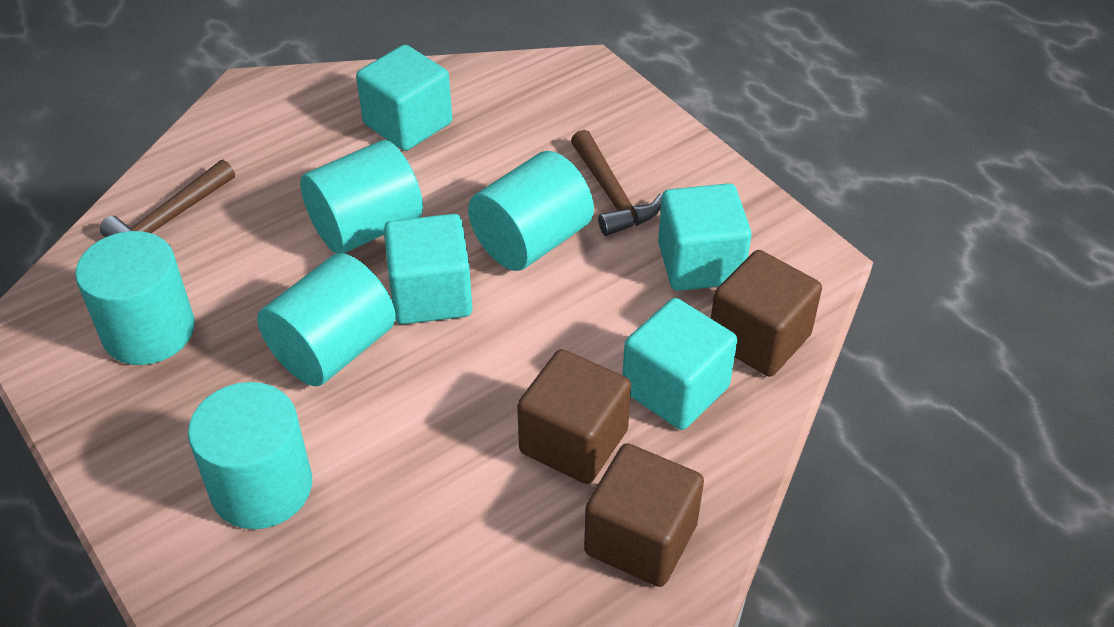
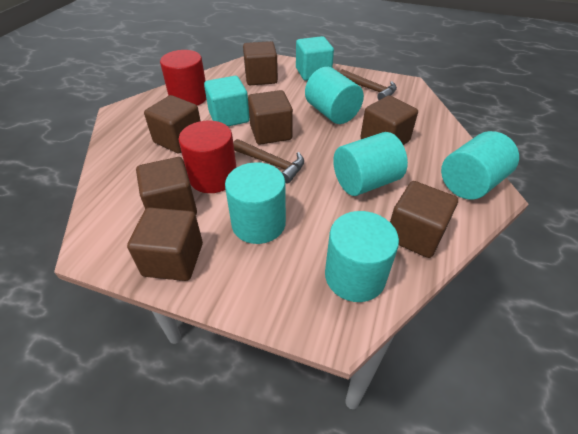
brown cube: [517,349,631,484] [584,443,704,587] [711,250,822,377] = 3 -> [127,207,203,281] [136,157,197,214] [144,95,200,154] [243,41,278,85] [248,90,293,145] [360,95,418,145] [390,181,458,258] = 7
red cylinder: none = 0 -> [160,50,206,106] [179,120,237,193] = 2
turquoise cube: [356,45,452,151] [384,214,472,324] [623,298,737,430] [658,183,752,291] = 4 -> [204,76,250,126] [296,36,334,81] = 2

